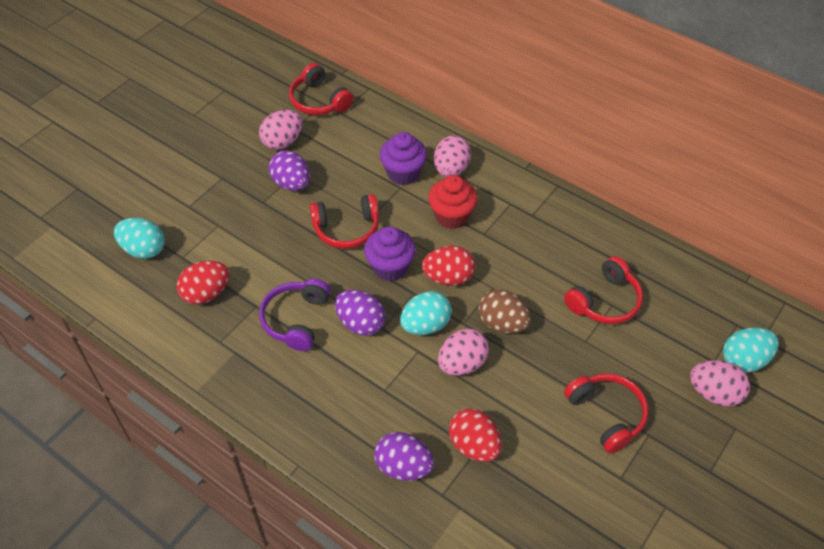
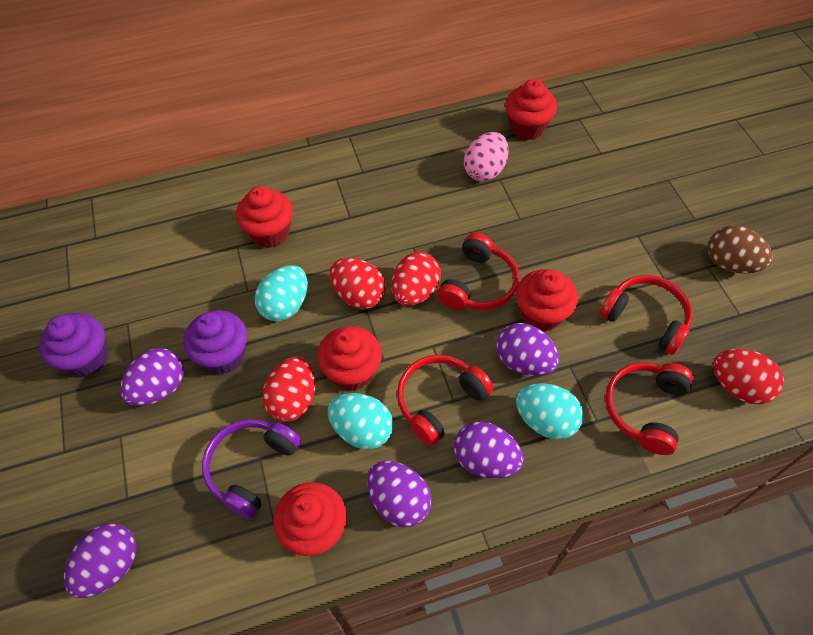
pink egg: [259,110,303,150] [434,136,471,177] [438,329,489,376] [690,360,750,407] = 4 -> [464,132,509,181] = 1
purple egg: [269,150,310,191] [335,290,386,336] [374,432,434,481] = 3 -> [64,523,136,598] [120,348,184,406] [367,461,431,527] [454,421,524,478] [496,323,559,376] = 5
red cupcake: [428,175,478,229] = 1 -> [236,186,293,248] [274,482,347,556] [317,326,382,391] [505,79,557,140] [516,269,578,332] = 5
red egg: [177,261,229,305] [422,246,475,286] [449,408,502,462] = 3 -> [262,356,316,422] [330,258,386,309] [391,252,441,306] [714,349,784,404] = 4

